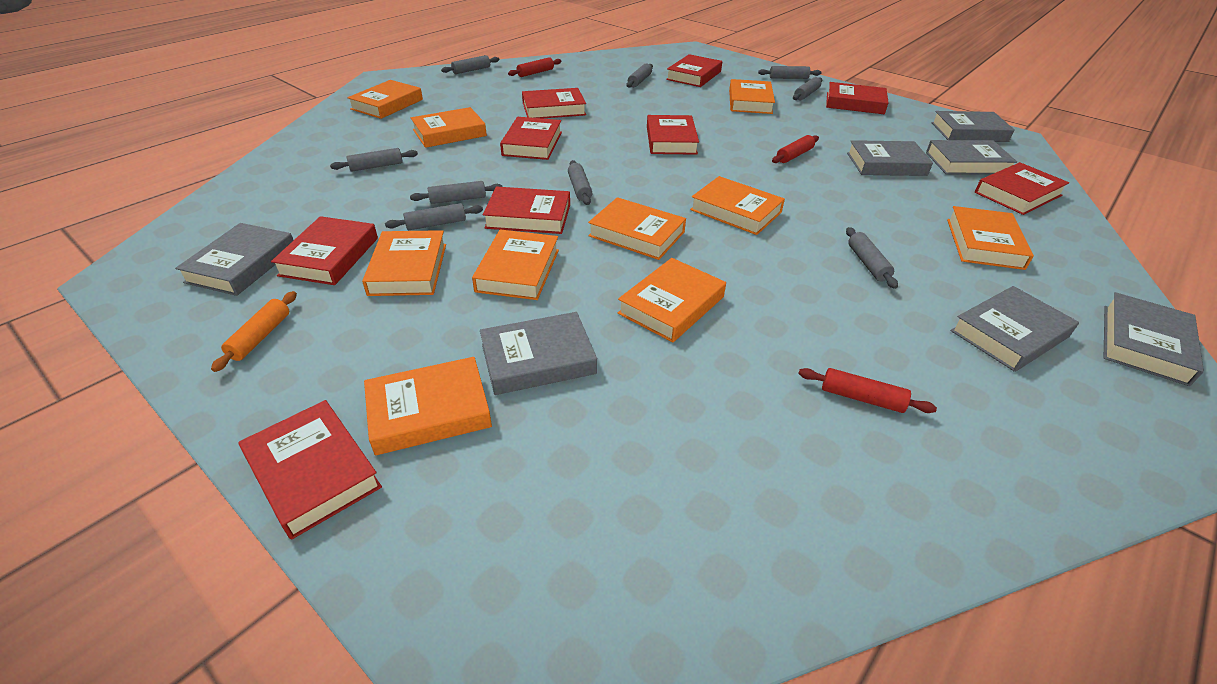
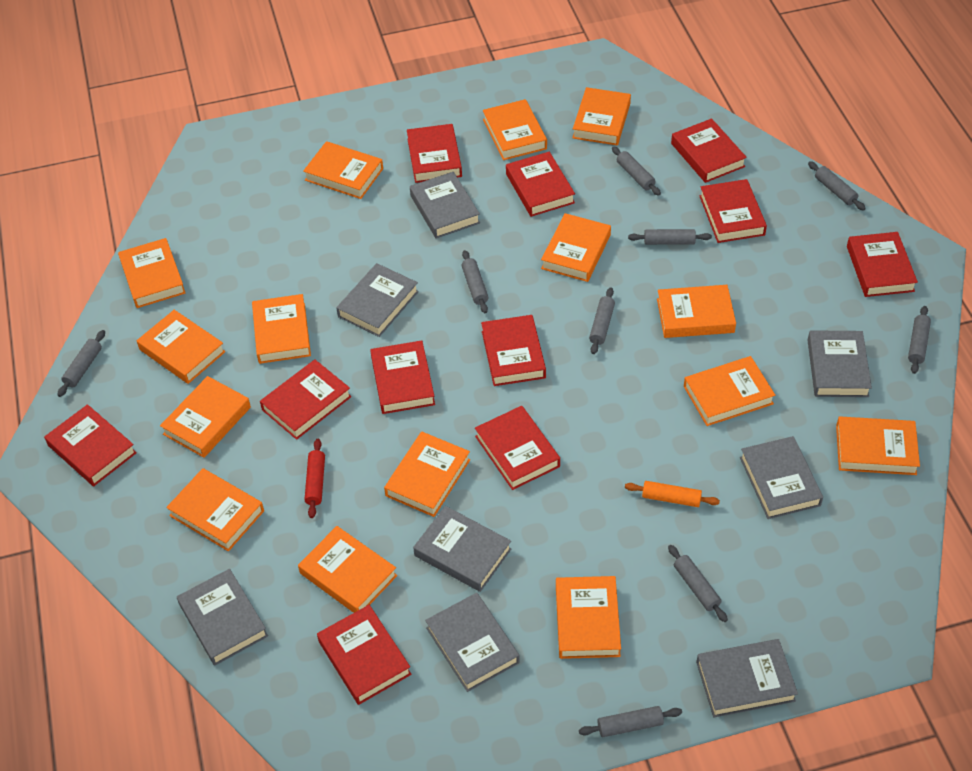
grey book: [175,223,294,296] [480,312,597,395] [847,140,933,176] [926,140,1017,175] [931,111,1015,142] [950,286,1079,372] [1104,292,1204,386] = 7 -> [177,569,268,666] [337,263,419,337] [410,172,480,238] [413,506,511,592] [425,593,520,692] [696,639,798,717] [740,436,823,519] [807,330,872,397] = 8
orange book: [347,80,423,119] [362,230,446,296] [364,357,492,455] [411,107,487,148] [472,229,559,300] [588,197,686,260] [618,258,726,342] [690,176,785,235] [729,79,775,114] [947,206,1034,270] = 10 -> [118,238,185,308] [137,310,225,384] [160,376,251,458] [166,468,264,551] [252,294,311,364] [298,526,397,613] [303,141,383,199] [384,432,470,517] [483,99,547,160] [541,213,611,282] [556,576,621,659] [572,87,631,145] [657,285,736,338] [684,356,775,426] [836,417,920,475] = 15
red book: [238,400,382,540] [271,216,378,285] [483,186,570,234] [500,117,562,160] [522,88,586,119] [647,115,699,155] [666,54,722,87] [826,82,889,114] [975,162,1069,215] = 9 -> [44,404,137,486] [260,360,352,440] [317,605,411,705] [370,340,435,414] [407,124,462,183] [475,406,560,490] [481,315,546,386] [506,152,575,217] [671,118,747,183] [700,179,767,243] [847,232,918,297] = 11
red rolling pin: [508,57,562,77] [772,135,819,163] [798,368,937,413] = 3 -> [304,439,325,518] = 1

